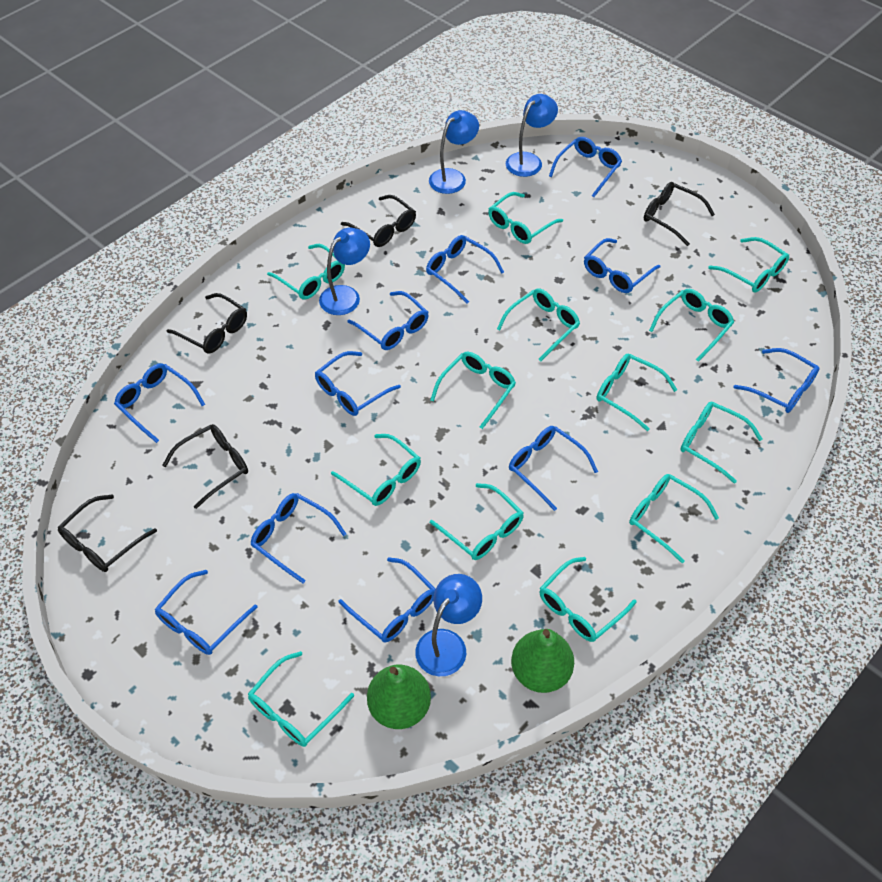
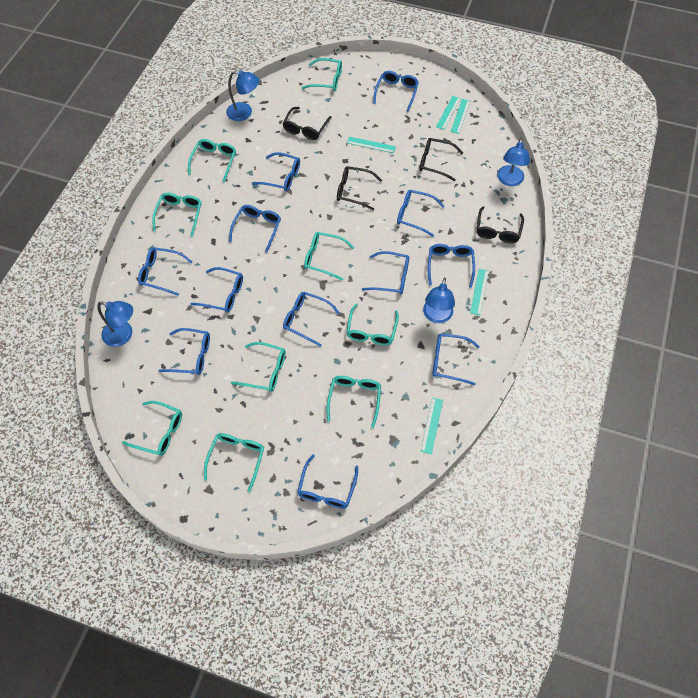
black glasses: [58,494,157,572] [162,424,248,509] [166,293,247,354] [341,195,416,247] [644,182,715,246] = 5 -> [283,107,332,140] [337,166,382,210] [420,138,463,181] [477,206,524,243] = 4
blue glasses: [114,363,205,443] [155,570,258,655] [250,493,346,583] [315,351,401,416] [339,557,436,642] [347,291,429,350] [426,235,504,304] [509,426,598,511] [549,137,622,197] [584,238,660,293] [734,348,820,413] = 11 -> [138,247,192,296] [158,328,210,375] [190,267,243,313] [229,205,281,252] [252,152,300,191] [283,292,340,347] [297,454,358,509] [362,251,409,294] [373,71,419,112] [397,190,445,237] [428,244,475,288] [432,333,480,385] = 12
green pear: [367,665,431,729] [511,629,574,693] = 2 -> none = 0
turquoise glasses: [248,651,354,747] [267,244,345,300] [331,434,421,506] [430,352,516,429] [430,483,524,560] [488,192,563,244] [497,288,580,361] [539,557,636,642] [596,354,677,431] [629,474,719,563] [649,289,734,362] [680,402,762,484] [708,237,789,293] = 13 -> [122,401,182,456] [152,193,202,237] [188,139,236,182] [204,433,264,492] [231,342,286,392] [302,58,342,91] [304,232,354,280] [327,376,381,428] [346,304,399,346] = 9
turquoise ruler: none = 0 -> [347,137,396,153] [421,397,443,454] [436,96,461,130] [451,99,470,134] [470,269,489,315] = 5

